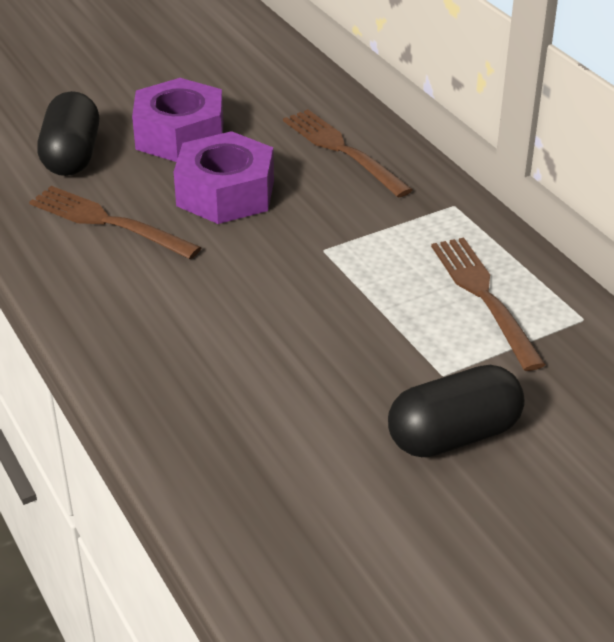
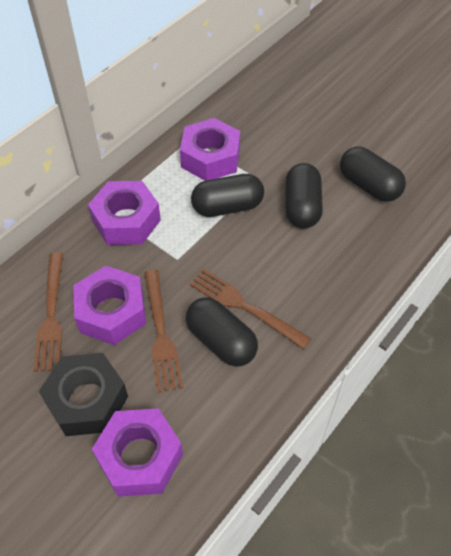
black capsule: [37,91,99,176] [388,365,525,457] = 2 -> [186,297,258,367] [191,174,264,217] [285,163,323,229] [340,146,406,202] = 4
black nut: none = 0 -> [39,353,128,436] = 1
purple nut: [132,78,223,162] [174,131,274,224] = 2 -> [73,266,146,345] [88,181,161,245] [92,408,183,497] [180,118,240,181] = 4

